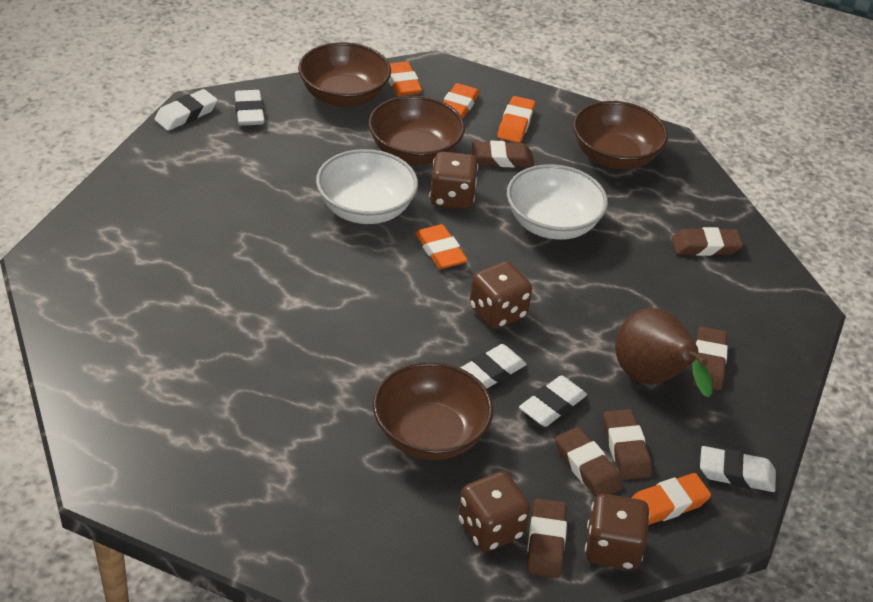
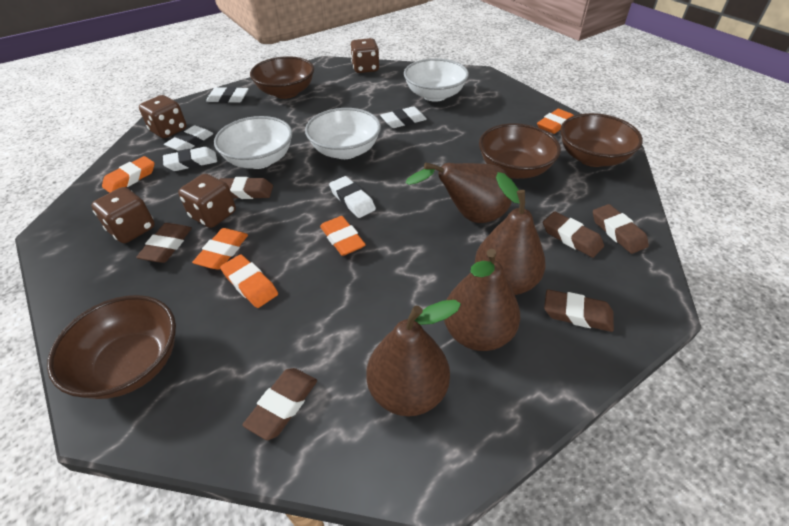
brown pear: [615,308,712,398] = 1 -> [366,300,461,416] [405,162,512,223] [444,249,520,351] [475,172,546,295] = 4
white bowl: [316,149,418,224] [507,164,608,240] = 2 -> [214,116,293,169] [305,108,381,159] [404,58,469,102] = 3

